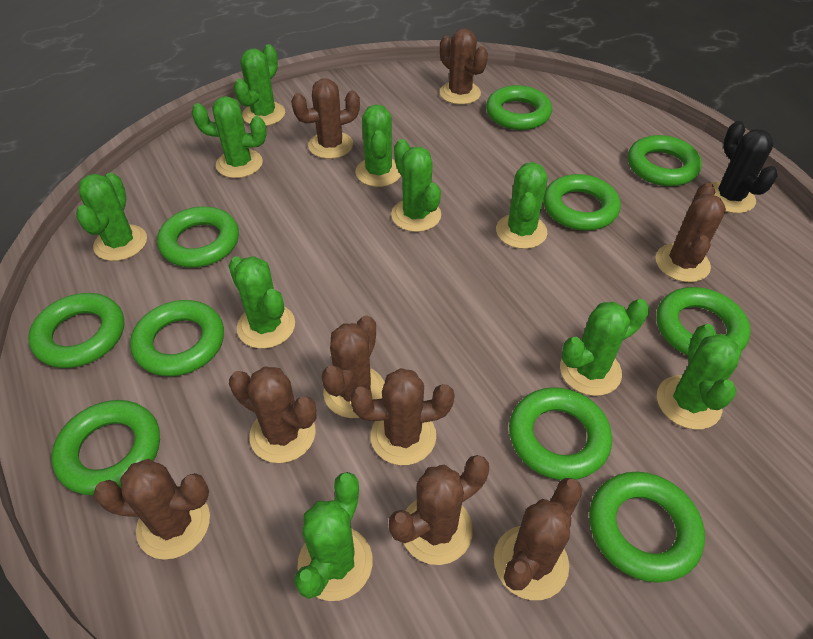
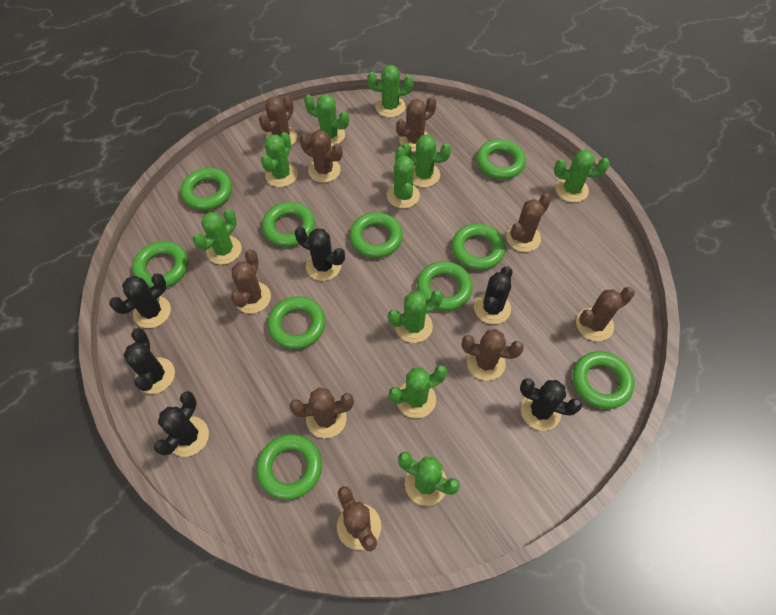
black cactus: [711,121,778,213] = 1 -> [109,274,171,328] [123,328,175,394] [154,391,209,457] [295,227,345,281] [474,266,512,324] [520,378,582,431] = 6

